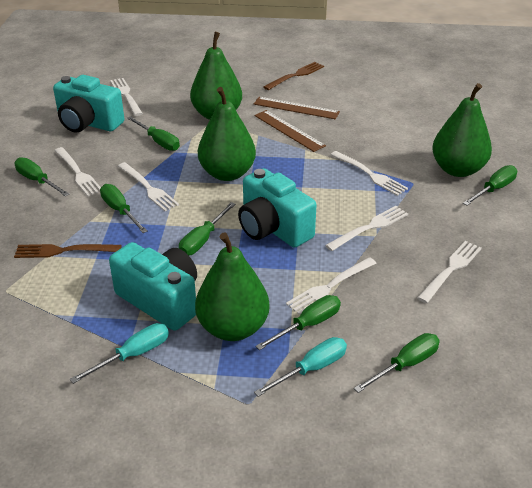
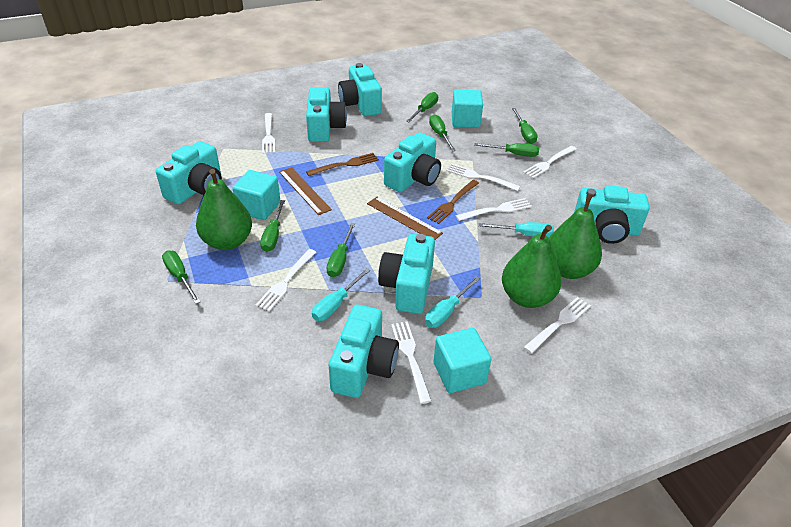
green pear: [190,32,242,120] [195,232,270,341] [198,87,256,181] [432,83,492,177] = 4 -> [196,169,252,250] [502,225,562,308] [549,193,602,279] = 3
turquoise camera: [53,75,124,133] [109,242,197,331] [238,168,317,248] = 3 -> [156,141,222,204] [306,87,347,142] [329,305,399,398] [338,63,382,116] [378,234,435,314] [384,133,441,192] [574,185,650,244] = 7
turquoise cube: none = 0 -> [232,170,280,220] [434,328,491,393] [452,89,483,128] = 3
turquoise screwdriver: [70,323,169,384] [254,337,347,397] = 2 -> [312,268,370,321] [425,276,480,328] [479,222,554,238] = 3

